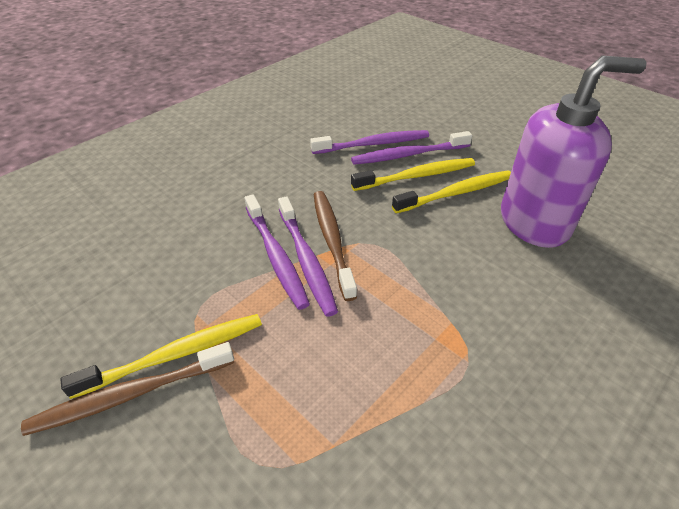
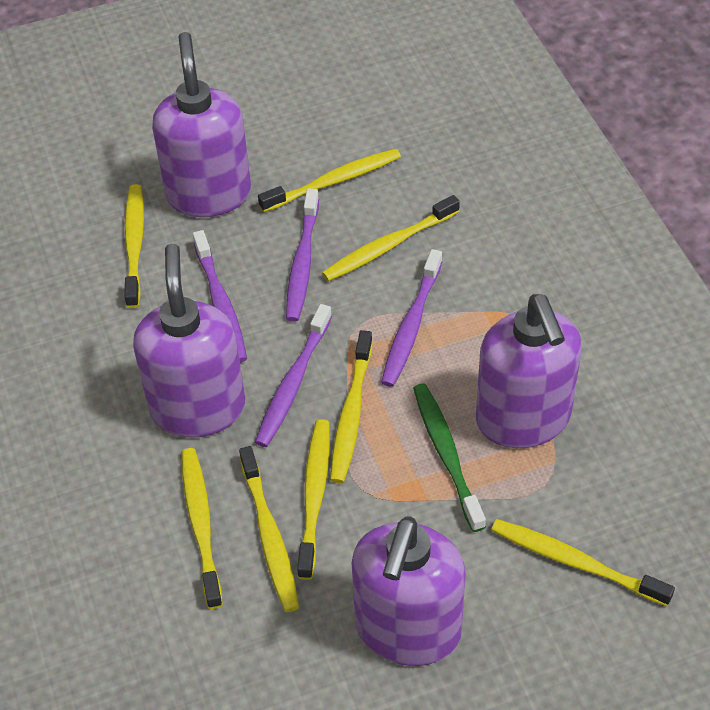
brown toothbrush: [21,342,234,436] [314,191,357,301] = 2 -> none = 0
green toothbrush: none = 0 -> [413,383,486,532] = 1
purple soap dispenser: [501,55,646,248] = 1 -> [133,243,245,438] [152,32,251,217] [352,516,466,666] [476,294,582,448] = 4
yellow toothbrush: [60,314,262,399] [351,158,475,191] [392,171,511,213] = 3 -> [124,184,144,308] [181,448,223,609] [239,446,299,612] [258,149,401,212] [297,419,330,580] [322,195,460,281] [330,330,373,483] [491,519,675,606] = 8

